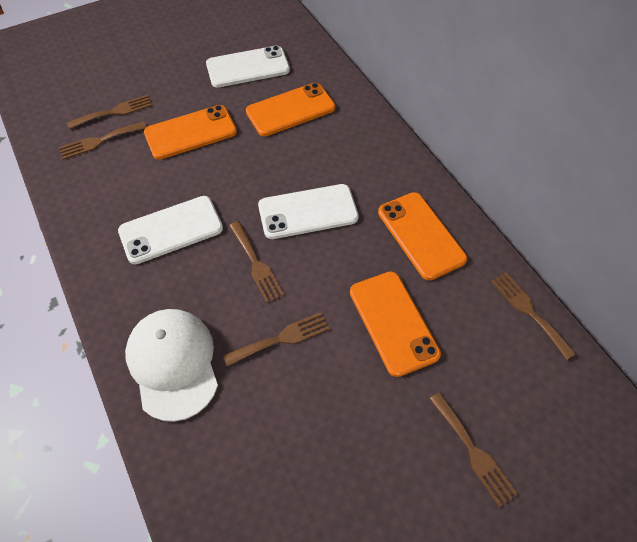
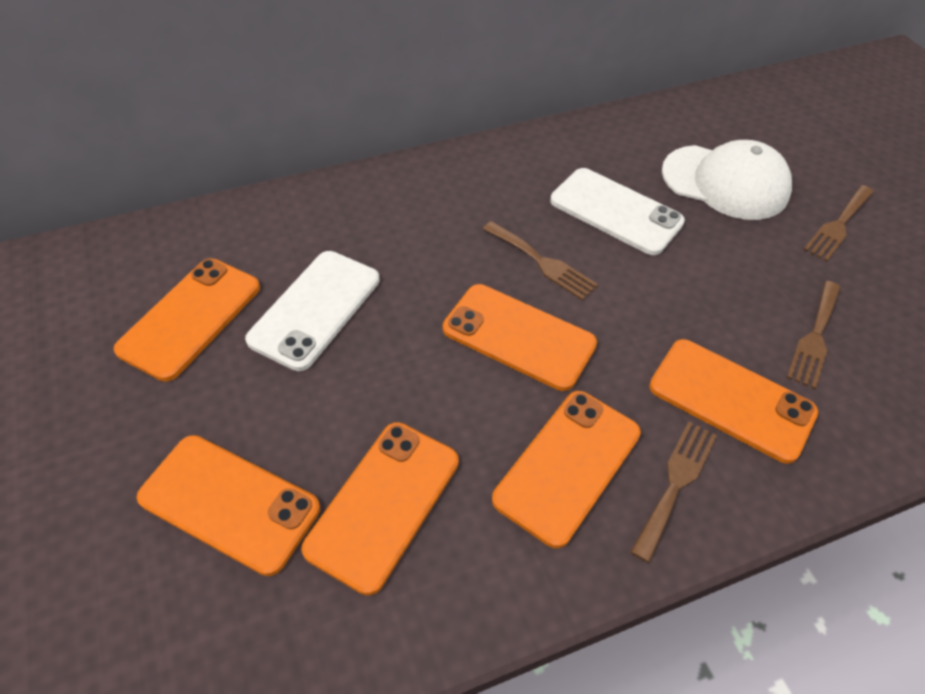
brown fork: [59,122,146,160] [67,95,153,129] [223,312,330,367] [229,221,284,303] [429,392,518,508] [491,272,576,360] = 6 -> [483,221,598,300] [630,422,717,563] [787,281,841,389] [804,185,874,262] = 4
orange phone: [144,105,237,160] [246,83,335,136] [350,272,441,377] [378,192,467,280] = 4 -> [113,258,260,382] [137,435,320,576] [301,422,459,596] [443,284,597,391] [492,391,641,548] [649,339,818,464] = 6
white phone: [118,196,223,264] [206,45,290,87] [258,184,359,239] = 3 -> [245,251,380,371] [550,168,685,255] = 2

